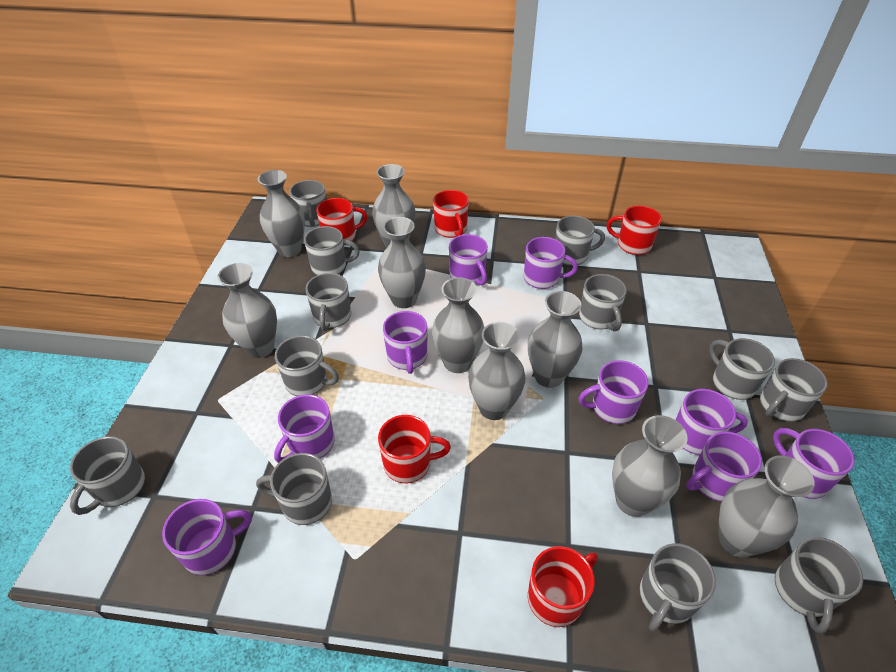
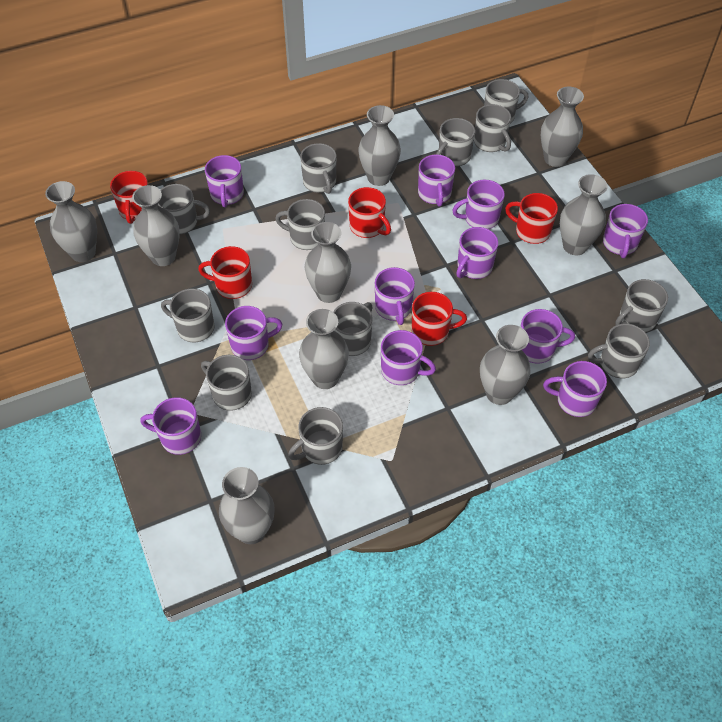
purple mug: [162,499,252,575] [274,394,335,463] [383,311,427,374] [449,234,488,285] [524,237,578,289] [579,360,649,424] [676,389,748,455] [686,431,762,501] [773,428,855,499] = 9 -> [140,397,201,455] [205,155,244,208] [225,306,283,360] [375,267,415,325] [381,330,436,385] [418,154,455,207] [452,180,505,229] [456,227,498,279] [520,309,575,364] [543,361,607,417] [603,204,648,258] = 11

